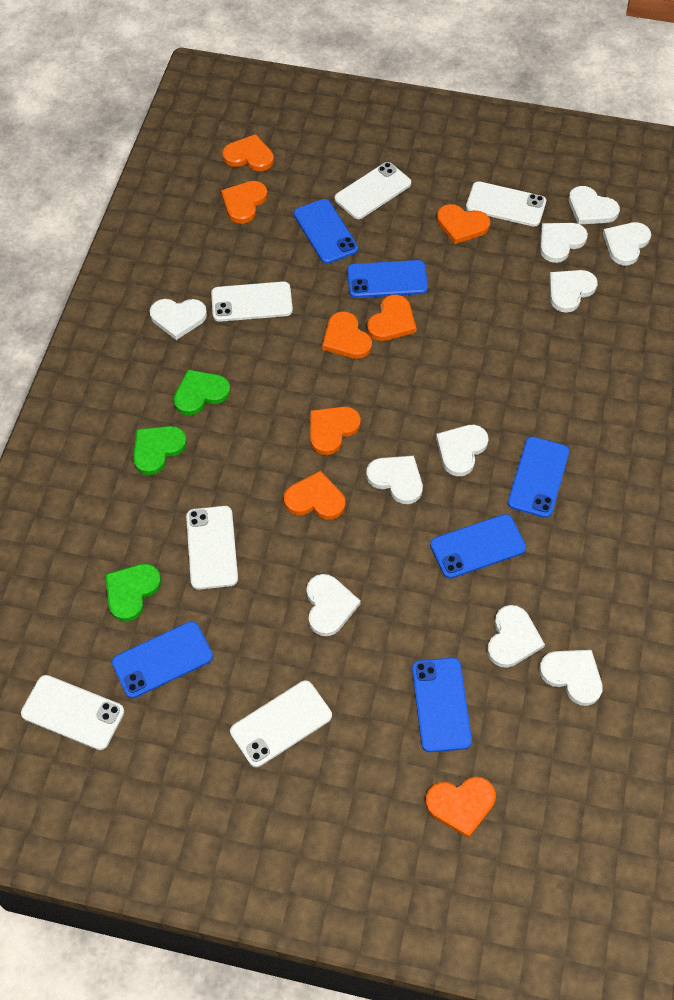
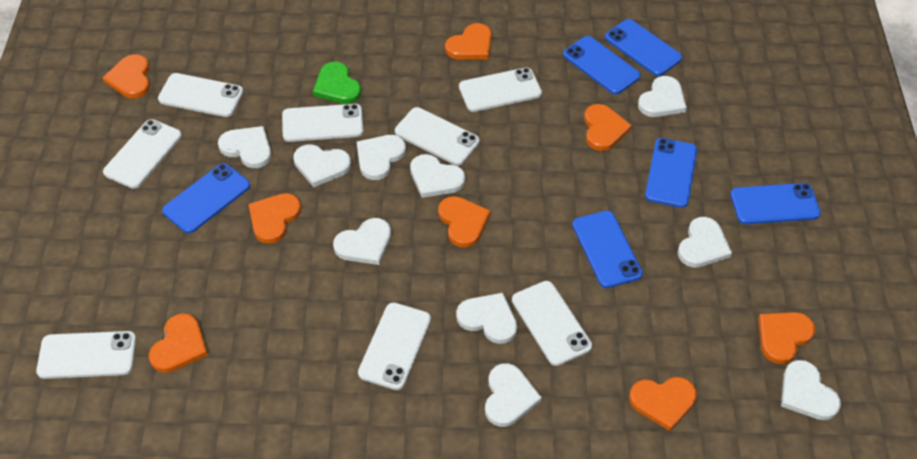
green heart: [105,564,161,622] [133,426,187,475] [174,370,231,415] = 3 -> [313,62,361,104] = 1
white phone: [21,675,124,750] [186,506,238,590] [211,281,293,322] [230,681,332,767] [335,162,411,219] [466,181,546,227] = 6 -> [36,331,136,379] [103,119,182,189] [158,73,243,117] [282,104,364,142] [358,303,431,390] [395,107,480,165] [459,68,542,112] [512,281,592,366] = 8

